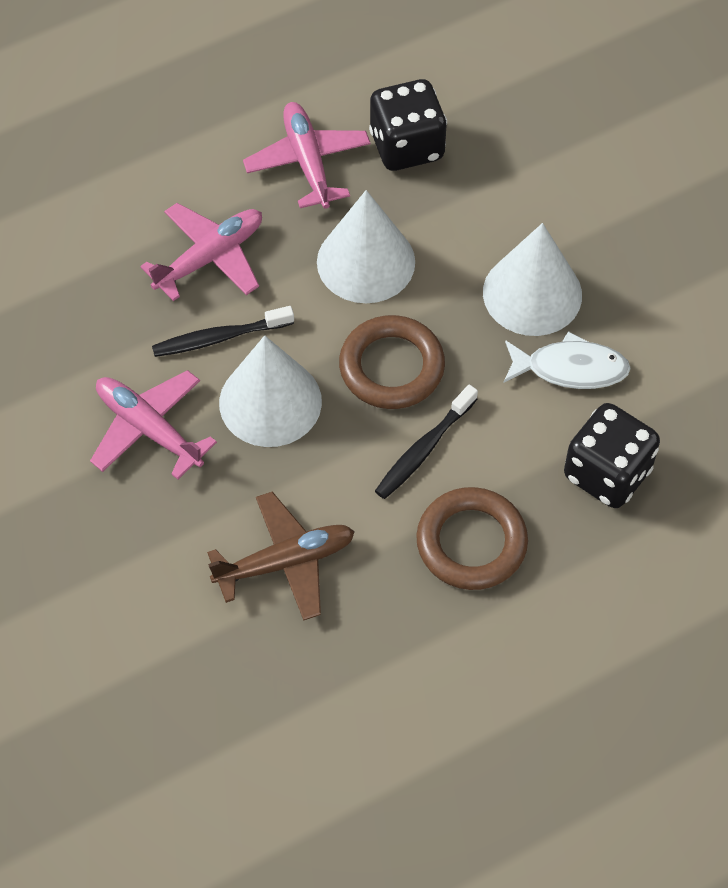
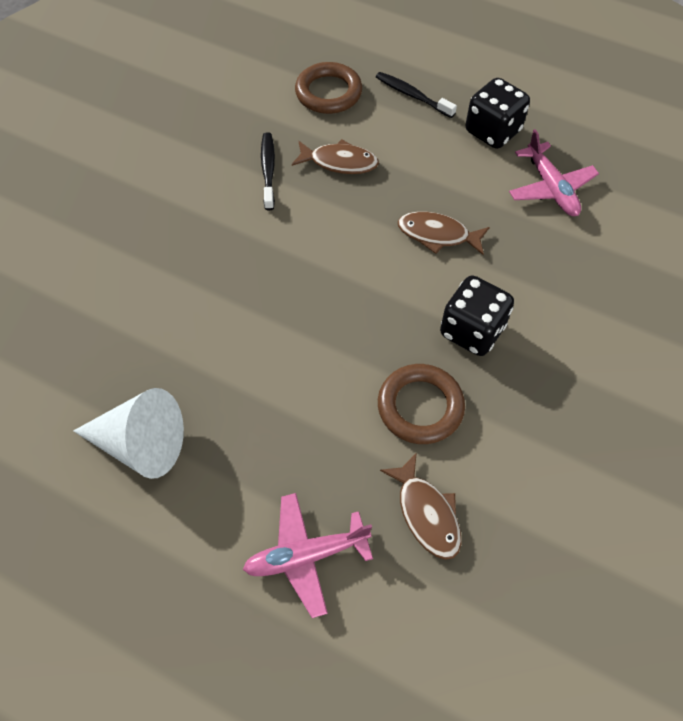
brown fish: none = 0 -> [292,139,379,174] [380,454,461,560] [398,212,490,255] = 3
brown plane: [207,492,355,621] = 1 -> none = 0
pink plane: [90,370,217,480] [140,203,262,301] [243,102,371,209] = 3 -> [243,493,373,618] [509,129,599,216] = 2
white cone: [219,335,322,447] [317,190,415,303] [483,223,582,336] = 3 -> [73,388,184,479] = 1
white fish: [503,331,631,389] = 1 -> none = 0

